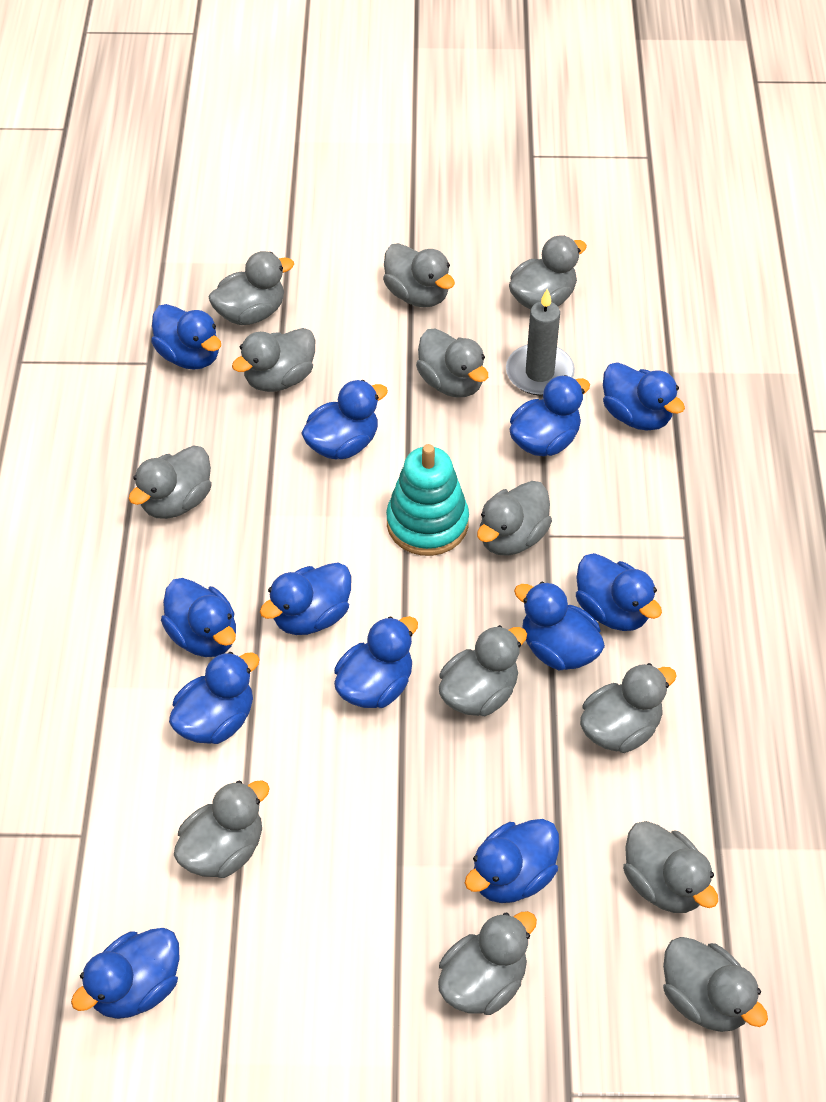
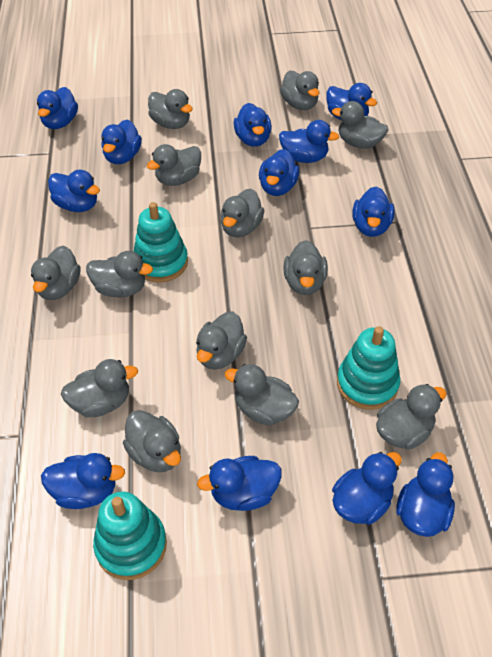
grey candle: [506,288,575,396] = 1 -> none = 0
turquoise stacking toy: [386,444,469,556] = 1 -> [93,491,167,580] [133,202,188,282] [337,326,400,410] = 3

